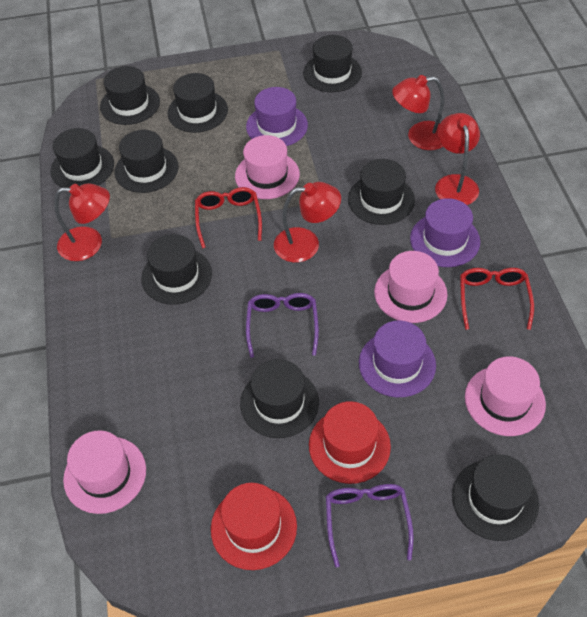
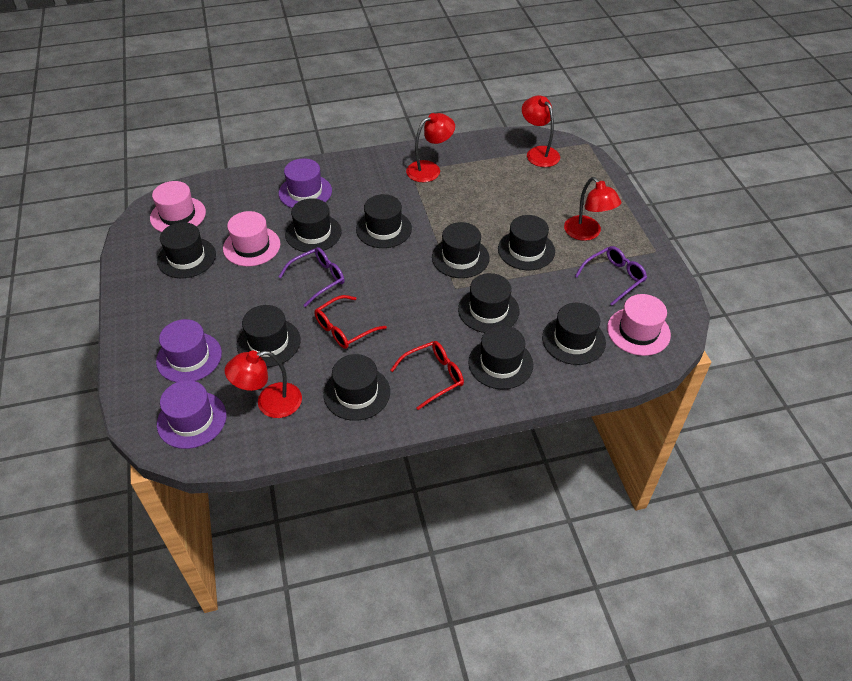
black hat: [50,128,114,188] [100,66,160,125] [115,130,179,193] [141,234,212,305] [167,73,228,133] [240,359,319,438] [303,35,362,92] [348,159,415,225] [452,455,539,541] = 9 -> [157,222,216,278] [237,305,301,367] [285,198,342,253] [323,354,390,421] [356,194,412,248] [432,222,490,278] [458,273,519,333] [468,325,533,390] [498,215,555,270] [542,303,606,365] = 10
pink hat: [63,431,146,514] [235,135,300,199] [374,251,447,323] [465,356,546,436] = 4 -> [150,181,206,232] [223,211,280,266] [607,294,671,356] = 3
red hat: [211,483,297,570] [309,401,391,484] = 2 -> none = 0

